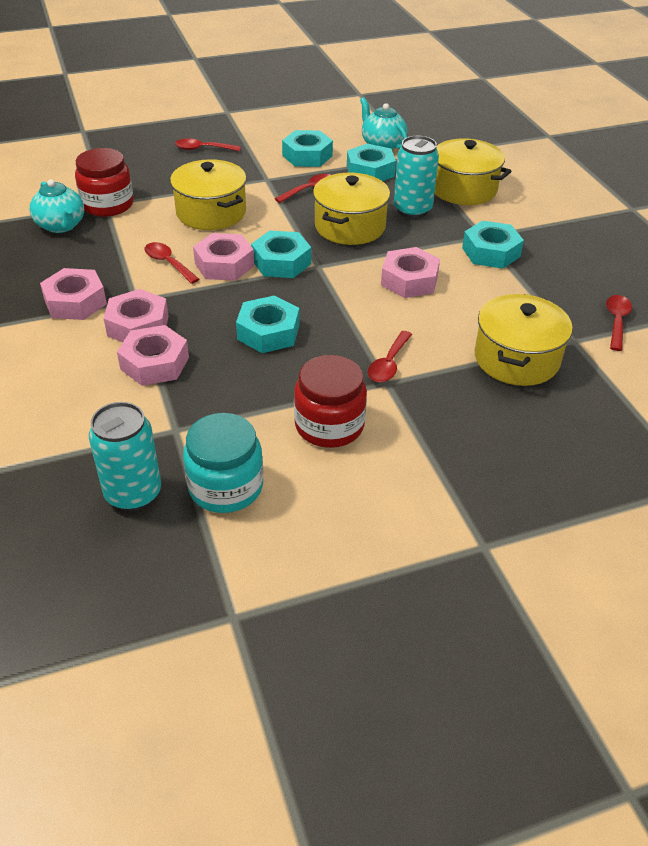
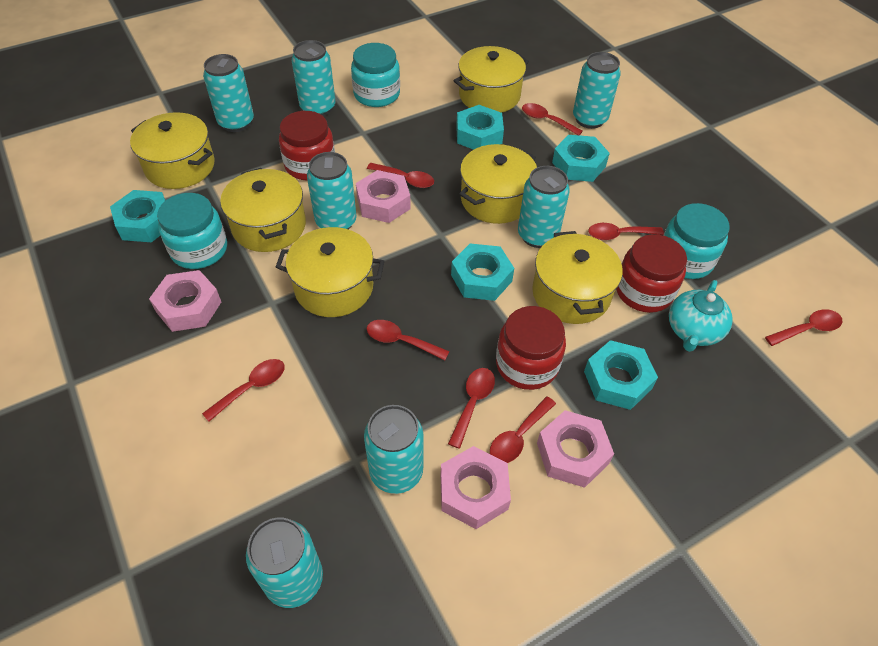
pink nut: [40,268,107,320] [104,289,169,342] [117,325,189,386] [193,233,254,281] [381,247,440,298] = 5 -> [149,270,221,332] [356,170,411,223] [440,446,511,529] [537,410,614,488] = 4
red jar: [75,148,134,217] [294,355,367,448] = 2 -> [279,111,335,180] [496,306,566,390] [616,234,687,313] = 3
red spoon: [144,242,199,284] [175,138,241,151] [275,174,330,203] [368,331,412,382] [606,295,632,351] = 5 -> [202,359,284,422] [367,163,434,188] [367,320,450,360] [448,368,495,449] [490,396,556,463] [522,103,583,135] [588,223,664,240] [765,309,842,346] = 8
turquoise can: [89,402,161,511] [394,136,439,218] = 2 -> [203,54,254,132] [246,518,323,608] [292,40,335,116] [307,152,357,230] [364,405,423,494] [518,166,570,248] [573,52,621,129] = 7
turquoise jar: [183,413,263,513] = 1 -> [157,193,227,269] [351,43,400,107] [663,203,730,279] = 3
turquoise teapot: [30,179,84,233] [360,97,407,150] = 2 -> [669,280,733,352] = 1
yellow pot: [170,159,247,230] [313,173,390,245] [435,138,512,205] [475,294,573,386] = 4 -> [130,112,215,189] [220,168,306,252] [276,227,385,317] [453,46,529,113] [459,144,537,224] [532,231,623,324] = 6

